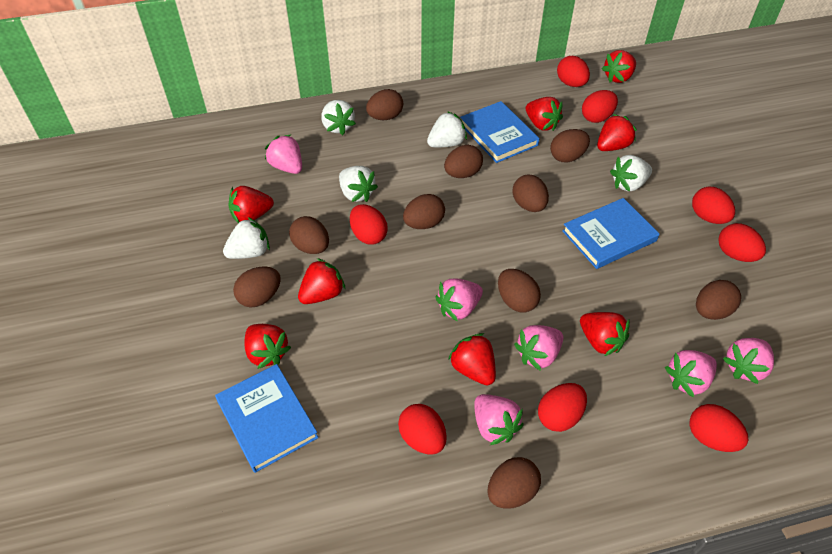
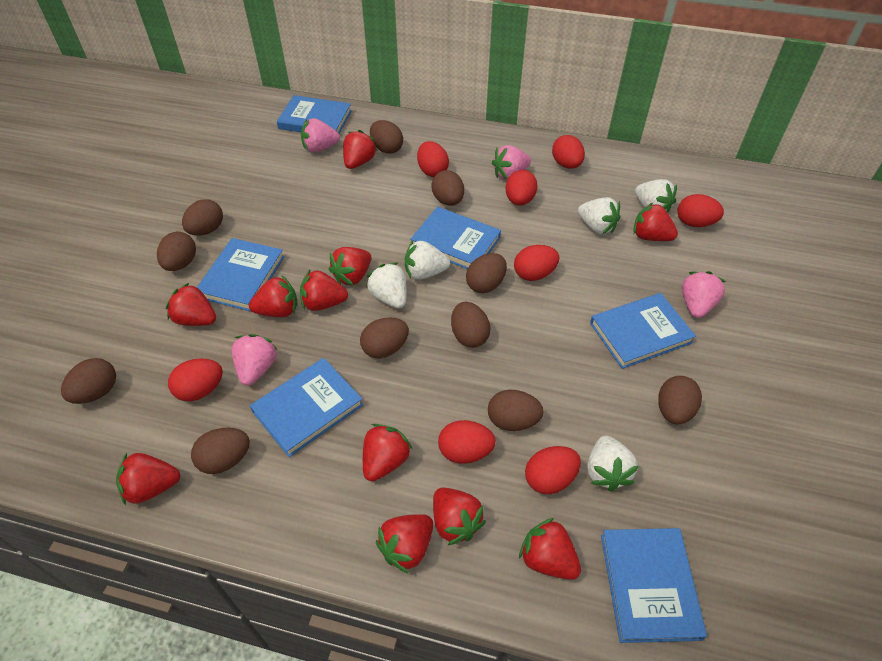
blue book: [215,364,318,473] [460,101,540,163] [562,198,659,269] = 3 -> [197,238,284,311] [250,358,363,457] [277,95,352,133] [410,206,501,269] [590,293,696,369] [601,528,707,643] = 6
brown egg: [233,267,281,308] [289,216,329,254] [366,89,403,120] [403,194,445,229] [444,145,483,178] [487,457,541,509] [498,269,541,312] [512,174,549,212] [550,129,590,163] [696,280,741,320] = 10 -> [61,358,116,404] [157,232,196,271] [182,199,223,235] [191,428,250,474] [360,317,409,358] [370,120,403,154] [431,170,464,206] [451,302,491,348] [466,253,507,293] [488,390,544,431] [658,376,702,425] = 11
pink strawberry: [265,134,302,174] [435,278,483,322] [474,394,524,445] [514,325,563,371] [665,350,717,398] [723,338,774,384] = 6 -> [232,334,278,386] [301,118,340,152] [492,145,531,180] [682,271,726,318] = 4
red strawberry: [229,186,274,223] [244,324,291,369] [298,258,346,304] [448,333,496,386] [526,97,563,131] [580,312,630,356] [597,114,637,151] [602,50,636,83] = 8 -> [116,453,180,505] [166,283,216,326] [249,275,297,317] [300,270,348,311] [329,247,371,286] [343,130,378,169] [363,424,412,481] [376,514,433,573] [433,488,486,545] [519,518,581,580] [633,203,678,241] = 11

